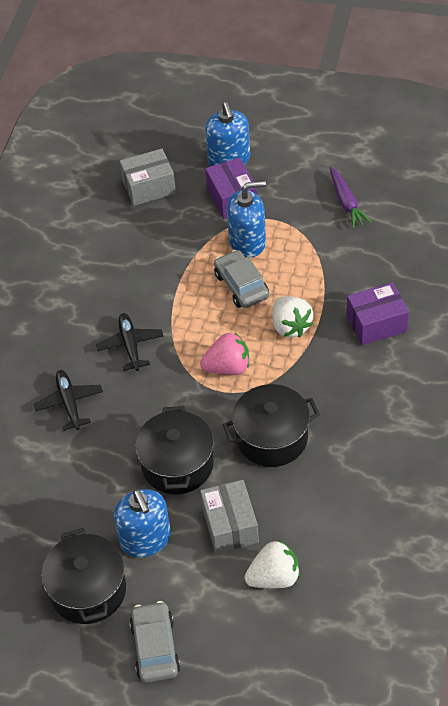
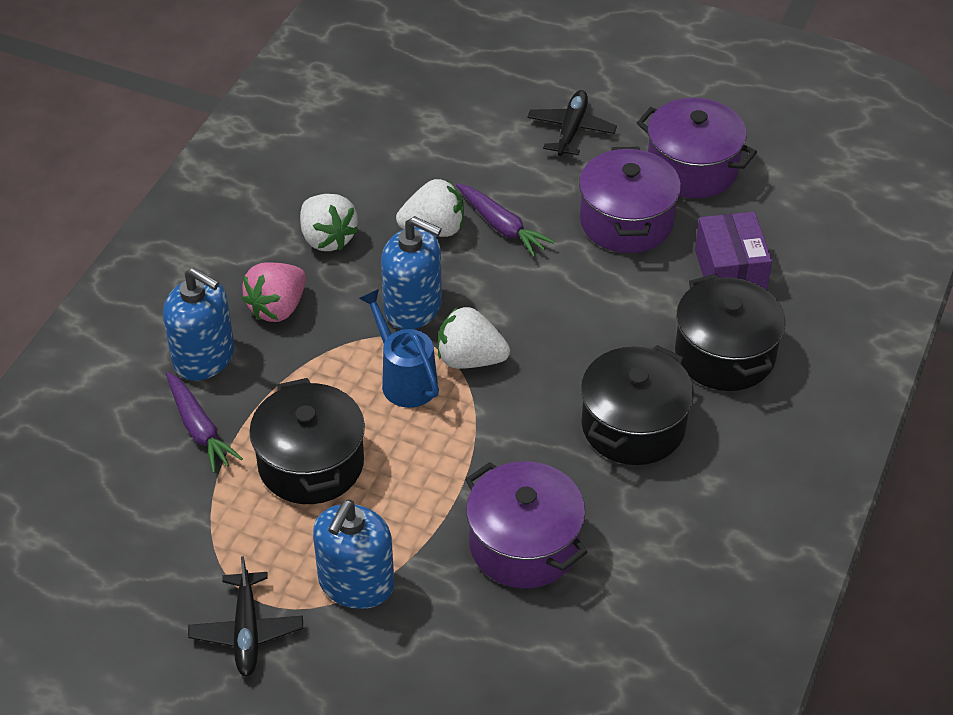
blue watering can: none = 0 -> [359,289,439,408] = 1
grey box: [120,149,176,206] [200,480,259,553] = 2 -> none = 0
grey car: [129,601,181,683] [214,250,269,308] = 2 -> none = 0
purple box: [205,157,257,219] [347,282,409,345] = 2 -> [695,212,772,290] = 1
purple carrot: [330,167,372,228] = 1 -> [166,372,243,473] [456,183,555,257] = 2
purple pot: none = 0 -> [465,461,588,588] [579,147,681,253] [637,98,757,198] = 3
white strawberry: [244,540,300,588] [273,296,314,337] = 2 -> [300,194,358,251] [396,179,464,237] [438,307,510,369] = 3

